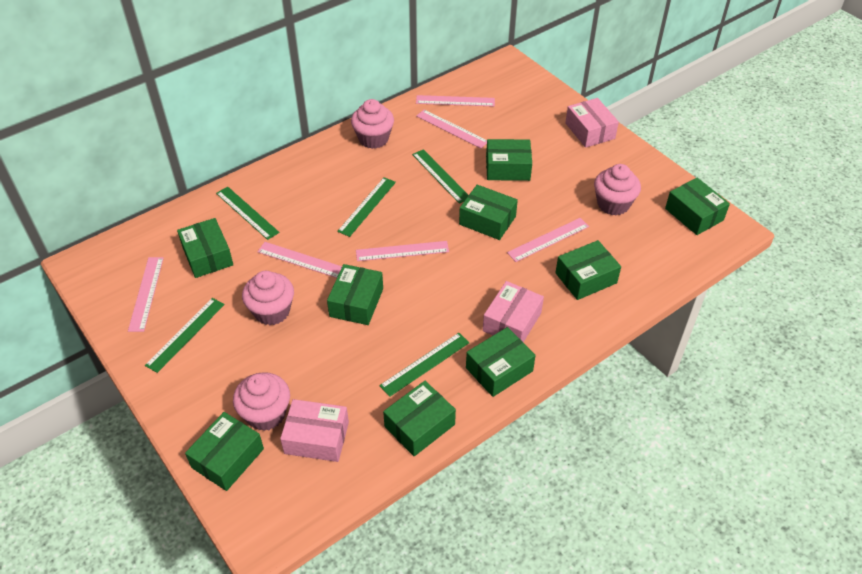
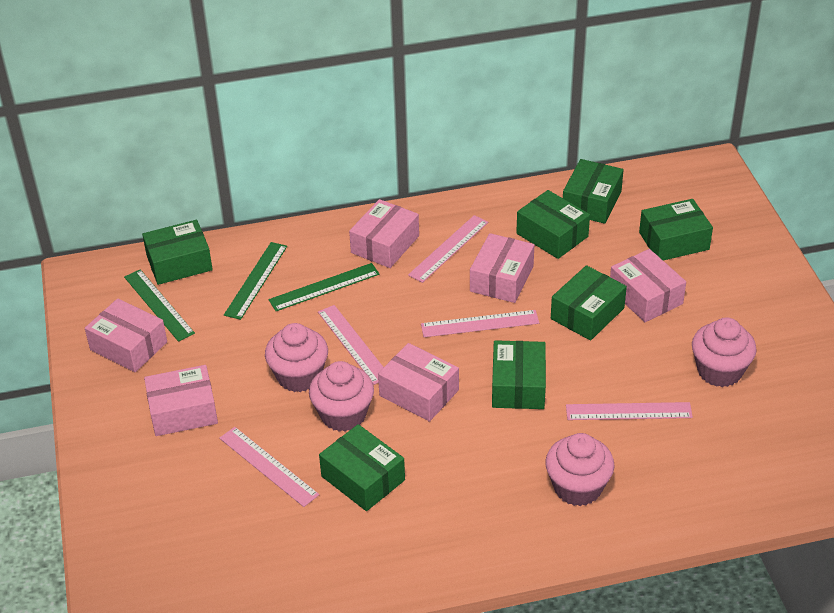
green box: [177,218,233,278] [185,412,264,491] [327,264,383,325] [383,381,456,456] [459,185,518,240] [466,327,536,397] [486,139,532,181] [555,240,621,300] [665,178,730,235] = 9 -> [142,220,213,285] [319,424,405,511] [492,340,546,409] [516,190,590,259] [551,265,627,340] [563,159,624,224] [639,199,713,261] = 7
green ruler: [145,298,225,373] [216,187,280,240] [337,177,396,237] [379,333,469,397] [412,149,468,204] = 5 -> [124,269,195,342] [224,242,287,320] [269,263,380,311] = 3
pink box: [280,399,349,462] [483,281,544,342] [565,98,619,148] = 3 -> [85,298,167,372] [144,365,218,436] [349,199,419,268] [378,343,459,422] [470,233,534,303] [610,249,686,322] = 6
pink ruler: [128,257,164,332] [257,242,342,278] [356,241,449,261] [416,95,495,107] [416,110,487,148] [507,218,589,262] = 6 -> [219,427,319,507] [318,305,384,385] [408,215,488,283] [421,310,539,337] [566,402,693,420] = 5

